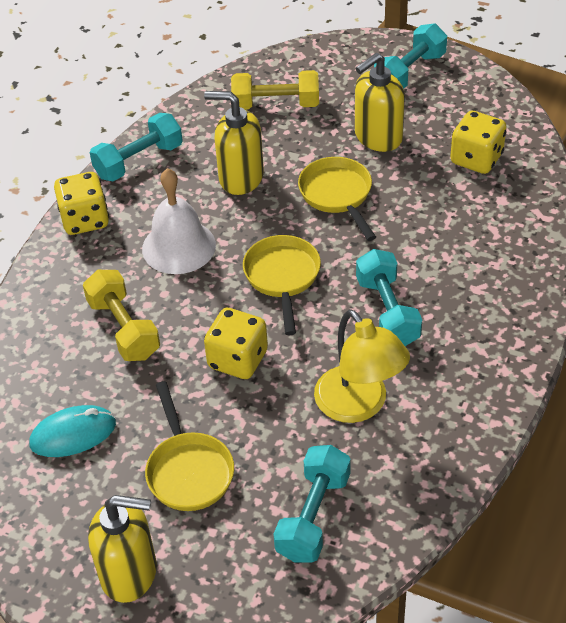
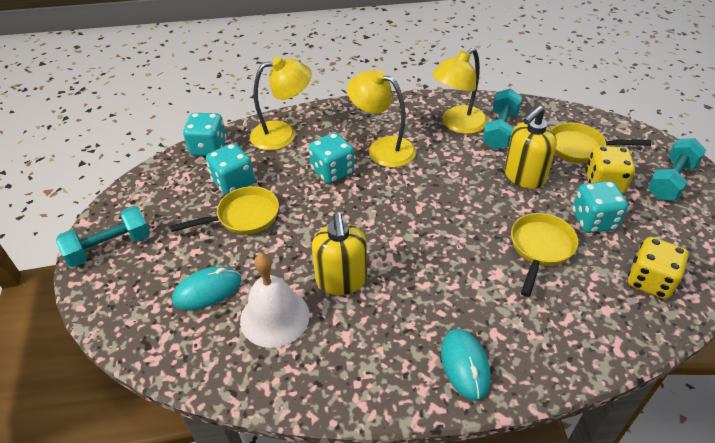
turquoise dice: none = 0 -> [183,113,227,156] [206,143,255,195] [309,133,354,184] [572,181,628,233] = 4
turquoise dumbbell: [90,113,183,181] [273,445,350,563] [356,249,422,346] [374,23,447,89] = 4 -> [56,206,150,267] [482,88,522,150] [648,138,706,200] = 3
turquoise mouse: [29,405,116,457] = 1 -> [172,266,241,310] [441,329,491,400] = 2
yellow dice: [54,172,109,235] [204,308,268,379] [450,111,507,174] = 3 -> [586,146,635,194] [628,237,689,299] = 2
yellow dumbbell: [83,270,160,361] [231,70,319,110] = 2 -> none = 0
yellow lamp: [314,309,410,423] = 1 -> [250,57,312,151] [347,70,416,168] [432,48,488,134] = 3
yellow soap dispenser: [88,495,157,603] [204,91,264,195] [355,53,405,152] = 3 -> [312,212,367,295] [504,106,557,189] = 2

